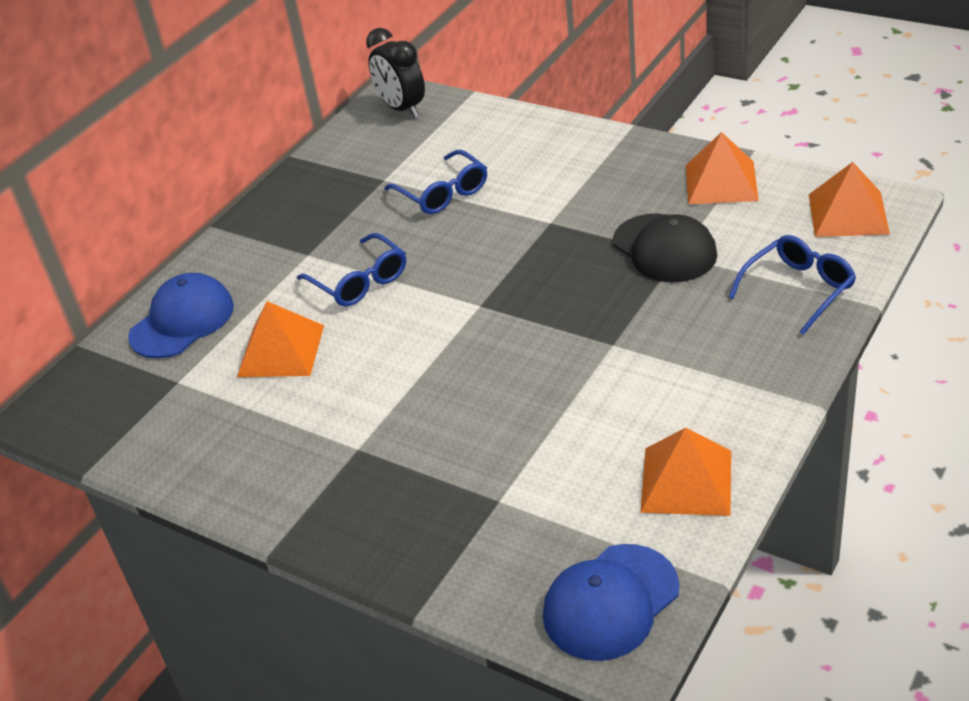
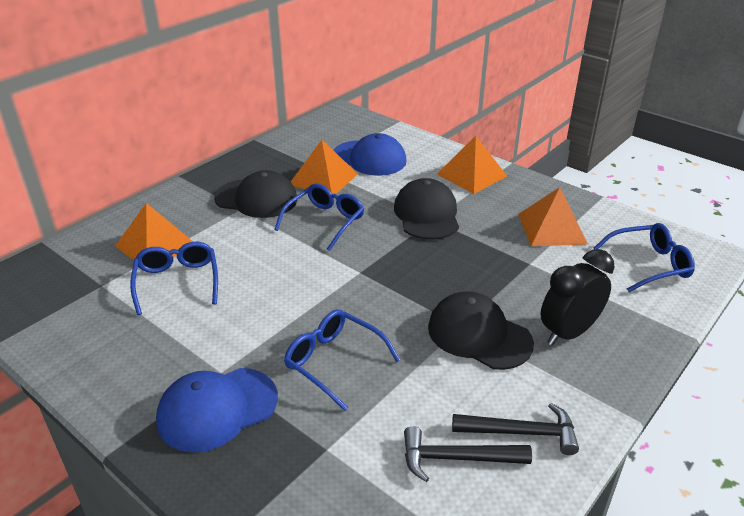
black cap: [613,214,717,282] = 1 -> [214,170,297,218] [394,178,459,240] [428,291,534,370] = 3
black hammer: none = 0 -> [404,426,532,482] [452,403,579,455] = 2
blue glasses: [297,233,406,307] [385,150,487,214] [729,235,856,335] = 3 -> [130,242,218,315] [274,184,364,251] [284,309,400,411] [594,223,695,292] = 4

